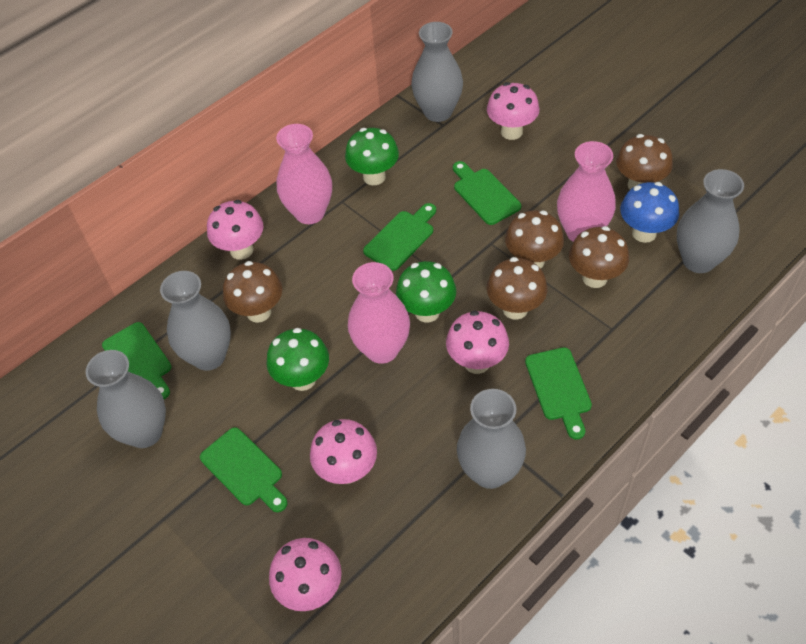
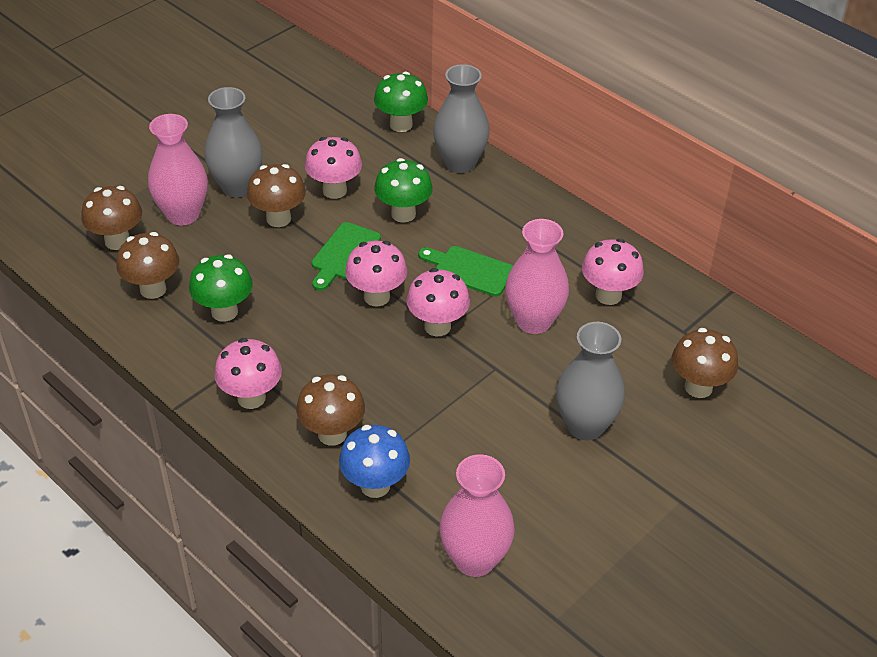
green cutting board: [102,322,172,399] [200,427,287,512] [363,203,436,271] [453,161,521,225] [525,347,592,440] = 5 -> [312,222,381,291] [418,246,513,297] = 2
grey vase: [85,350,166,448] [160,271,231,371] [411,22,463,122] [457,389,526,489] [677,169,744,273] = 5 -> [205,87,263,197] [433,64,489,173] [556,322,625,440] = 3

